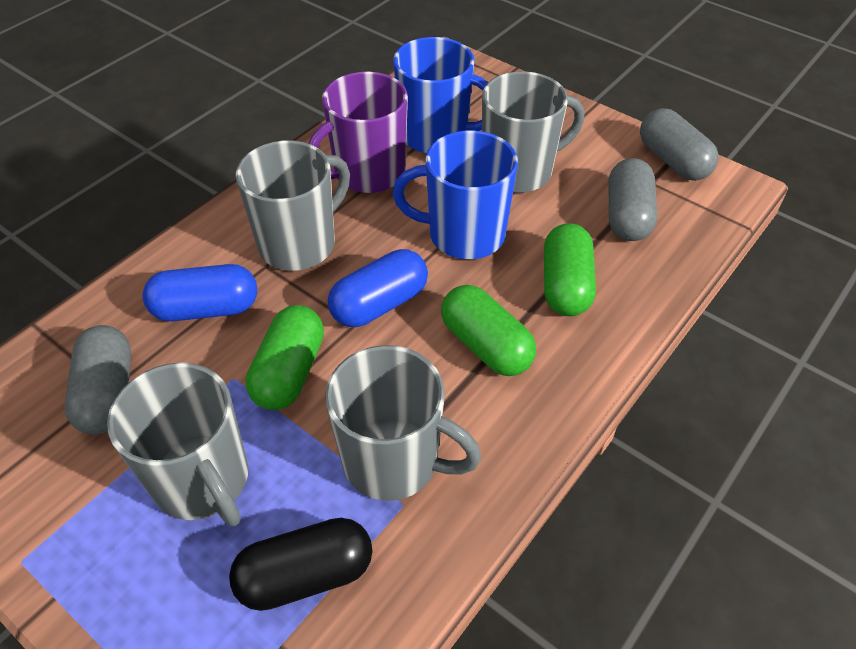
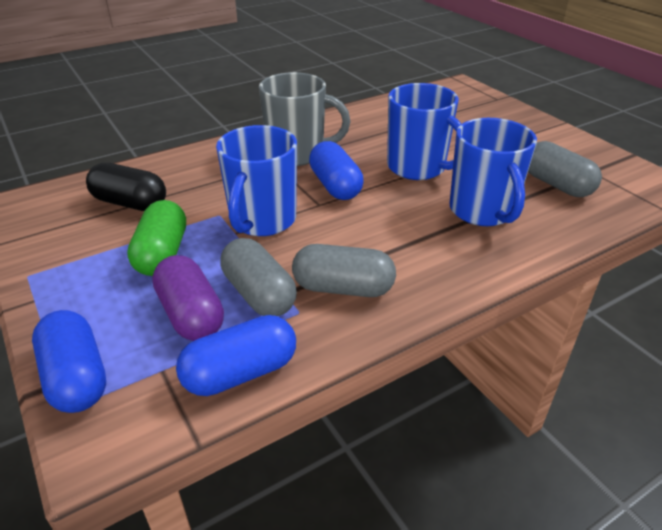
blue capsule: [143,264,257,321] [328,249,428,327] = 2 -> [32,310,106,413] [176,315,296,396] [309,141,364,200] = 3
blue mug: [393,37,488,153] [393,130,518,259] = 2 -> [216,125,297,236] [387,83,461,180] [450,118,537,226] = 3
green capsule: [246,305,324,410] [441,285,536,376] [544,223,596,316] = 3 -> [127,200,186,276] = 1
grey mug: [107,362,248,526] [236,140,350,271] [325,345,481,501] [482,71,584,193] = 4 -> [259,72,350,166] = 1
purple capsule: none = 0 -> [152,255,224,341] = 1
purple mug: [308,72,408,193] = 1 -> none = 0

